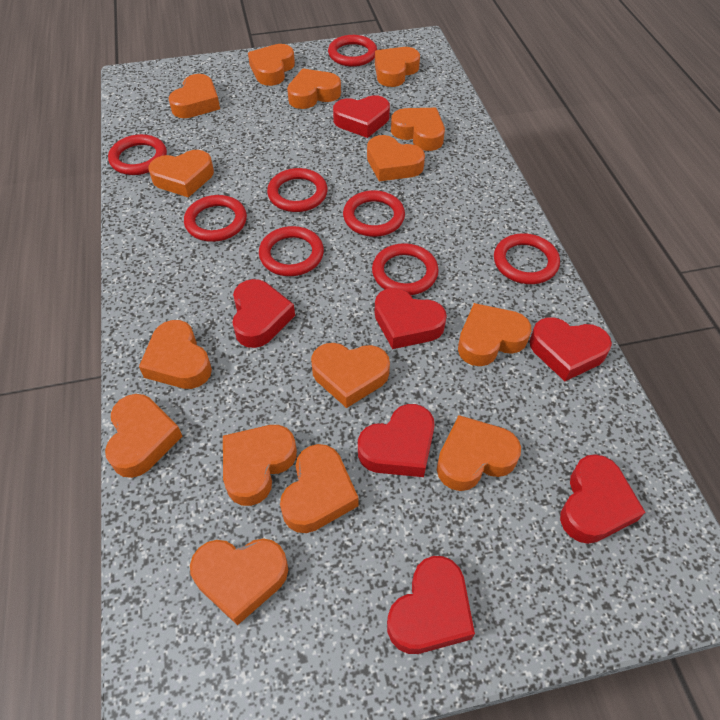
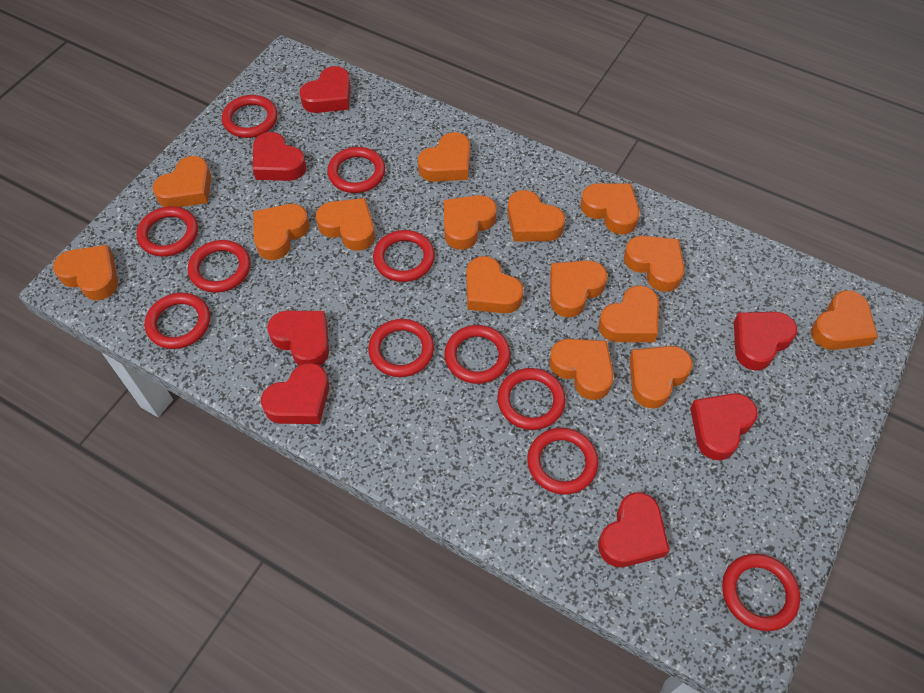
red ring: [108,134,167,175] [184,195,247,242] [259,226,324,276] [267,168,327,212] [328,35,377,67] [343,190,405,237] [372,243,439,295] [494,233,560,284] = 8 -> [136,206,198,257] [145,293,210,349] [188,240,251,293] [222,95,278,138] [327,147,385,193] [368,319,434,377] [373,230,435,282] [444,325,511,384] [497,368,566,430] [527,428,598,494] [722,554,800,631] = 11

